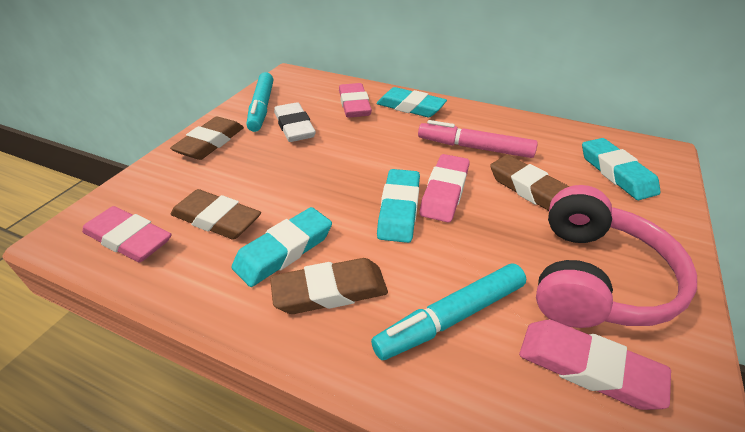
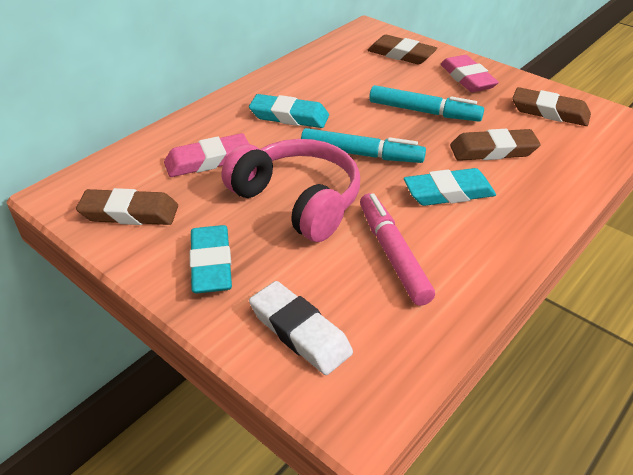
pink eraser: [82,206,172,262] [339,83,372,118] [419,154,470,222] [519,320,671,410] = 4 -> [164,133,249,177] [441,55,499,92] = 2
turquoise eraser: [231,207,332,287] [377,87,447,117] [377,169,420,243] [582,138,660,200] = 4 -> [190,225,232,294] [249,94,329,128] [404,168,496,206] = 3

